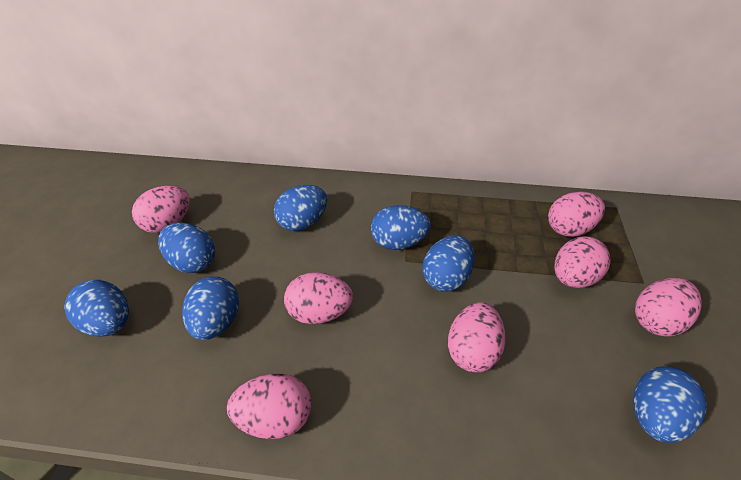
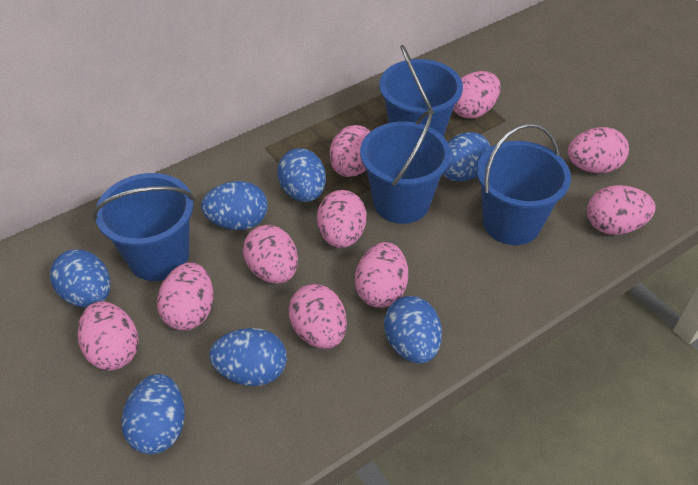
blue bucket: none = 0 -> [93,173,195,281] [360,110,451,224] [379,45,463,137] [477,123,571,245] = 4
pink egg: [132,186,190,233] [227,373,312,439] [284,272,353,324] [448,302,506,373] [548,192,605,237] [554,236,611,288] [635,278,702,337] = 7 -> [78,301,139,371] [157,262,213,330] [243,225,298,284] [288,284,347,349] [317,190,366,248] [330,125,371,177] [355,242,408,308] [453,71,501,119] [568,127,629,173] [587,185,656,235] = 10

